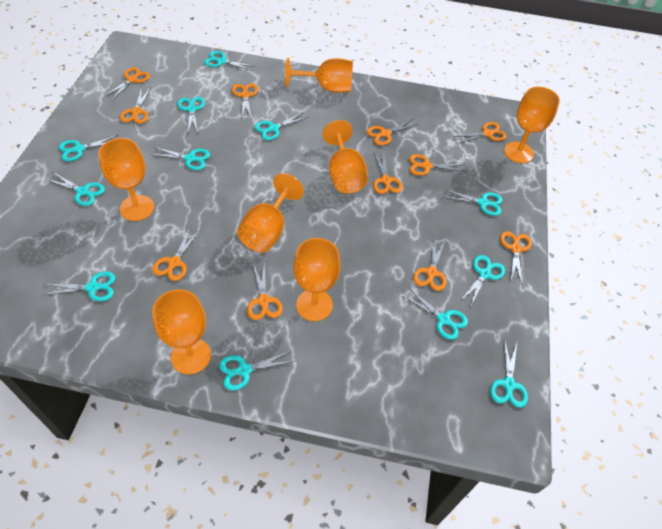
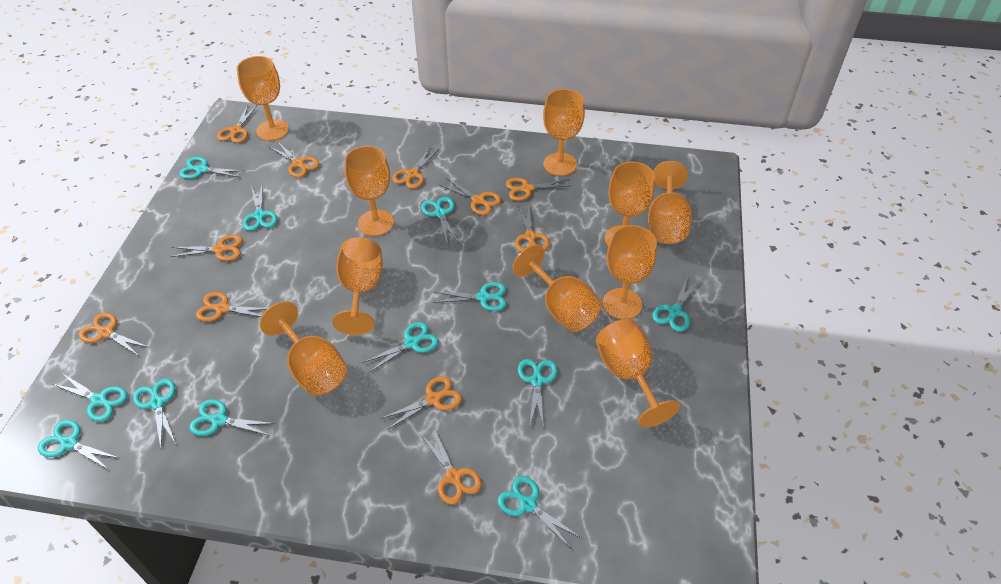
orange goblet: [98,138,154,221] [152,289,211,375] [237,173,304,252] [285,58,353,93] [293,238,340,321] [322,120,368,194] [504,87,560,163] = 7 -> [237,56,289,141] [259,301,347,396] [332,237,383,335] [344,146,394,236] [512,244,602,332] [543,89,585,176] [596,319,680,427] [603,225,657,319] [605,162,655,246] [648,161,692,244] = 10

